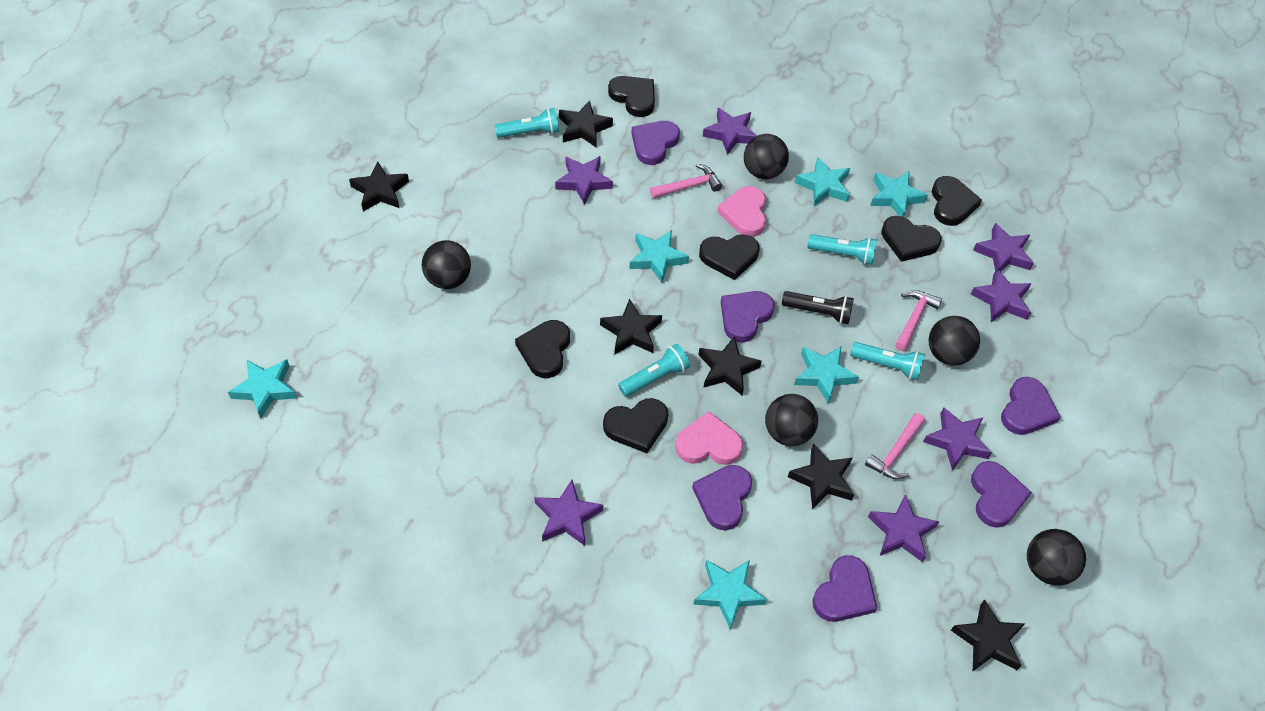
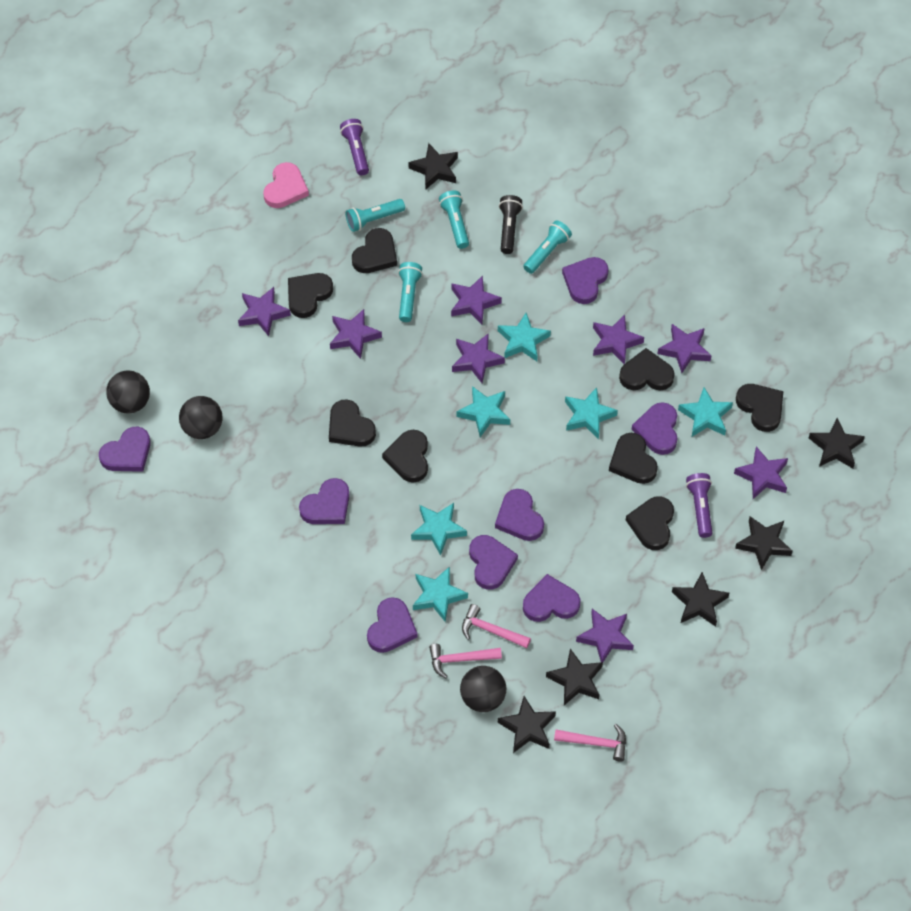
black ball: [422,240,471,289] [744,134,789,179] [765,394,818,446] [928,316,980,366] [1027,529,1086,585] = 5 -> [106,371,150,414] [179,396,223,439] [460,666,507,712] = 3
black heart: [515,320,570,378] [603,398,668,453] [608,76,655,117] [699,234,760,280] [881,216,942,262] [932,176,982,226] = 6 -> [288,273,333,318] [329,399,376,447] [352,228,397,273] [382,430,428,483] [609,433,658,484] [619,348,675,391] [626,496,674,550] [736,384,783,432] = 8
pink heart: [675,411,743,465] [717,186,766,237] = 2 -> [263,162,309,208] = 1
purple flashlight: none = 0 -> [340,119,369,175] [686,473,712,538] = 2
purple heart: [631,121,680,165] [692,465,752,530] [721,291,775,343] [812,555,877,622] [971,461,1032,528] [1001,377,1061,435] = 6 -> [99,426,151,472] [299,478,350,524] [367,597,418,653] [469,535,518,590] [495,489,544,541] [523,574,580,622] [562,257,609,304] [631,402,678,455] = 8
purple star: [535,480,603,546] [555,156,613,205] [703,108,757,155] [868,494,939,562] [923,407,992,471] [970,268,1032,322] [973,223,1034,272] = 7 -> [238,287,291,336] [330,309,382,359] [451,275,502,325] [452,333,505,383] [576,609,634,662] [593,315,644,364] [657,324,711,373] [734,447,788,499] = 8

